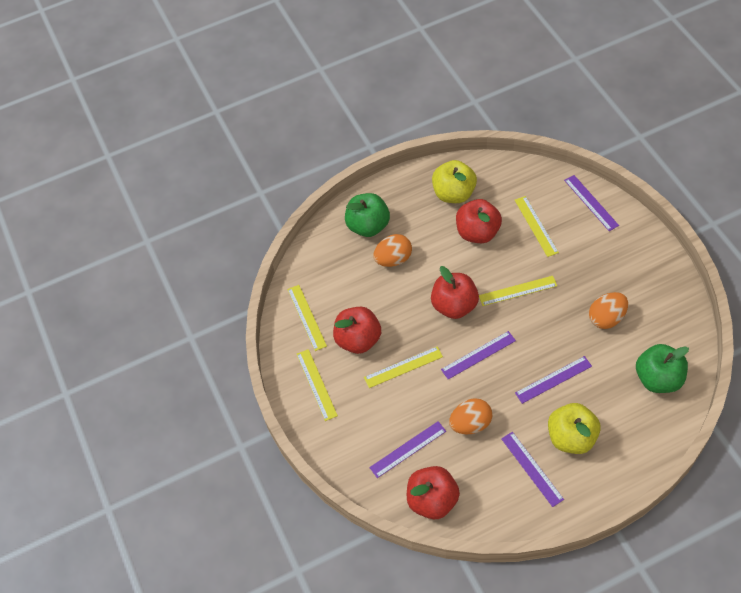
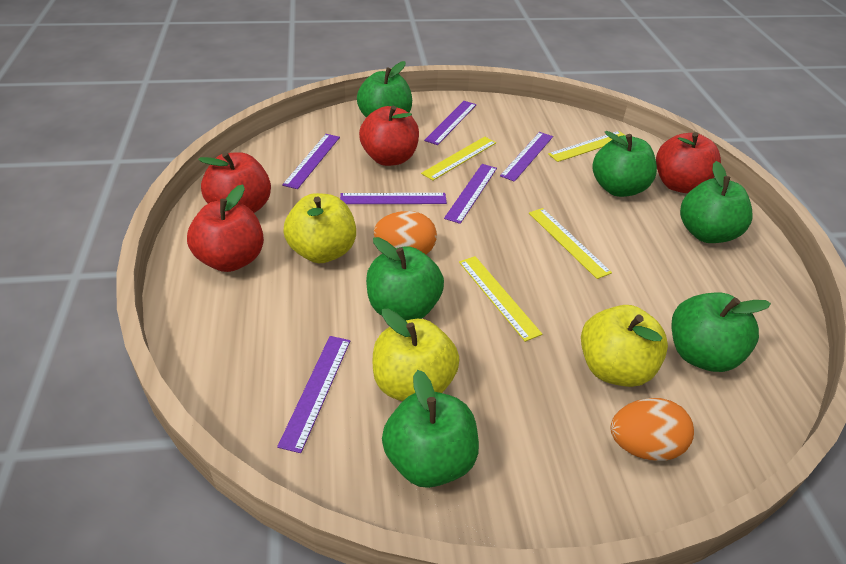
green apple: [345,193,390,237] [636,344,689,393] = 2 -> [357,61,412,117] [366,237,444,321] [382,370,479,488] [592,131,657,197] [671,293,771,372] [680,161,753,243] = 6
orange egg: [373,234,412,267] [449,398,492,434] [589,292,628,329] = 3 -> [374,211,437,254] [610,398,694,461] = 2
purple ruler: [369,421,446,478] [441,331,516,379] [501,432,564,507] [515,356,592,404] [564,175,619,231] = 5 -> [277,336,350,453] [282,134,340,189] [340,193,447,204] [424,101,477,145] [444,164,497,224] [500,132,553,182] = 6
yellow apple: [432,160,477,203] [548,403,601,454] = 2 -> [283,193,356,263] [373,309,459,401] [581,305,668,387] = 3
yellow ruler: [287,285,327,351] [297,349,338,421] [364,346,443,388] [479,276,557,306] [515,196,559,257] = 5 -> [421,137,496,180] [459,256,542,342] [529,208,612,279] [548,131,624,162] = 4

